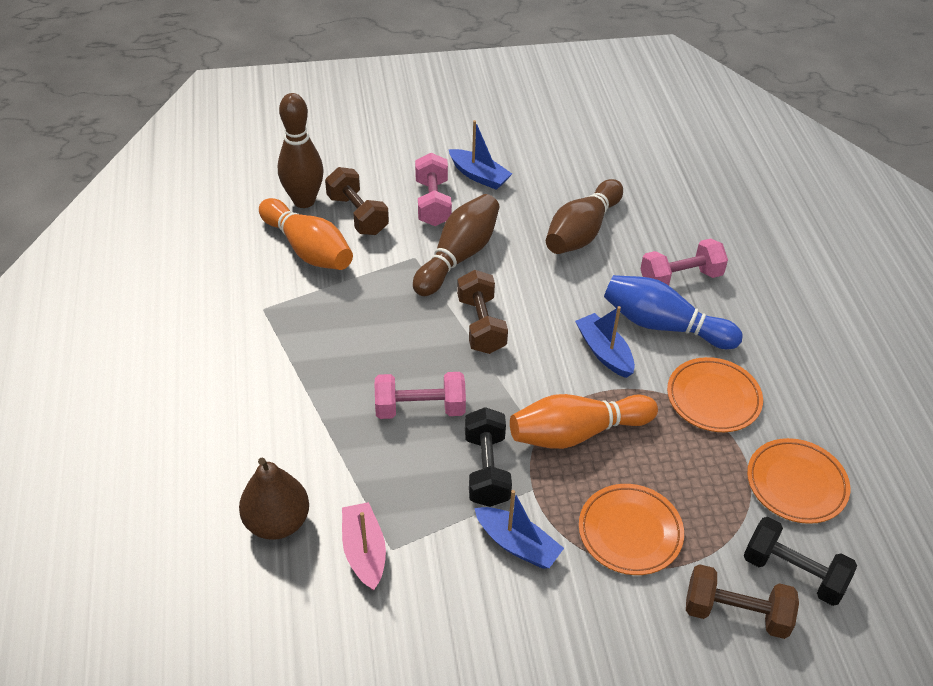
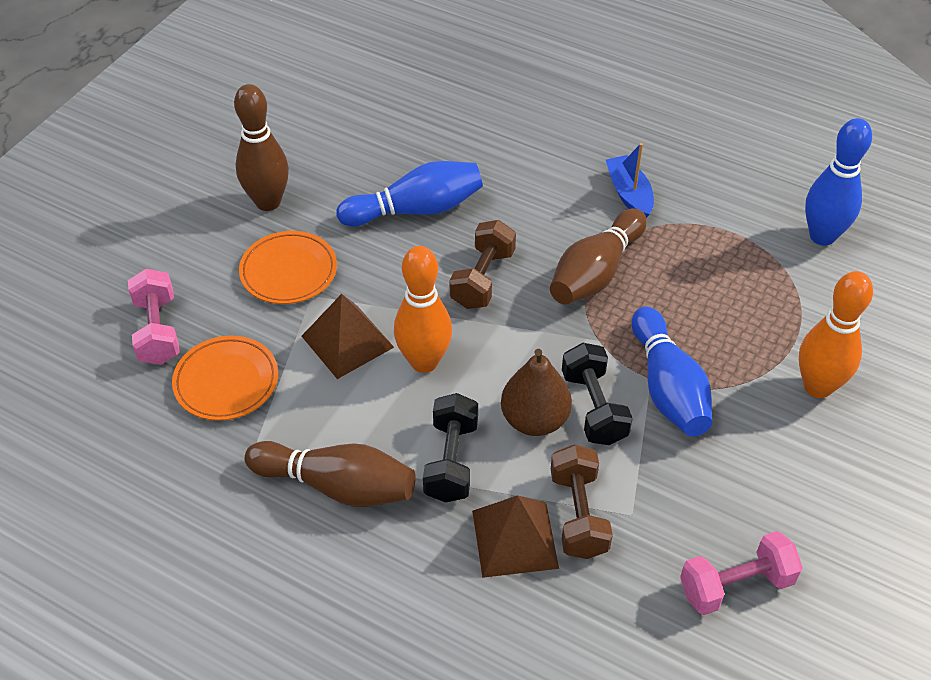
blue boat: [448,120,512,190] [474,490,564,569] [575,306,635,378] = 3 -> [606,143,654,218] = 1
blue bowling pin: [604,275,743,349] = 1 -> [336,161,483,227] [632,306,712,436] [805,118,872,246] = 3
brown dumbbell: [325,167,389,235] [457,270,508,354] [686,564,799,639] = 3 -> [449,220,516,309] [551,444,613,559] = 2
brown pyramid: none = 0 -> [302,294,394,379] [472,495,559,578] = 2
orange plate: [579,484,684,575] [667,357,763,432] [747,438,850,524] = 3 -> [172,336,278,421] [239,231,337,304] = 2
pink boat: [342,502,386,590] = 1 -> none = 0
pink dumbbell: [375,372,466,419] [415,153,452,226] [641,238,728,286] = 3 -> [128,269,180,365] [680,531,803,615] = 2

